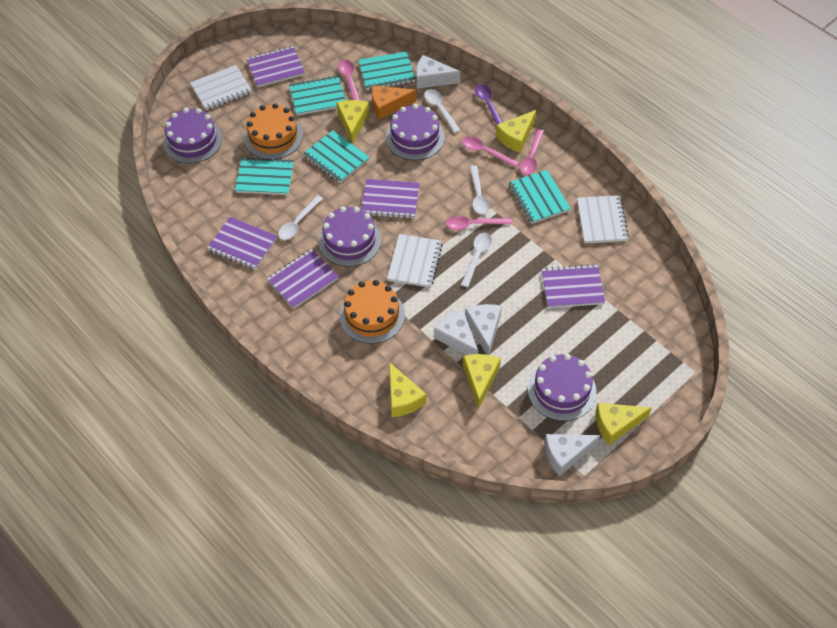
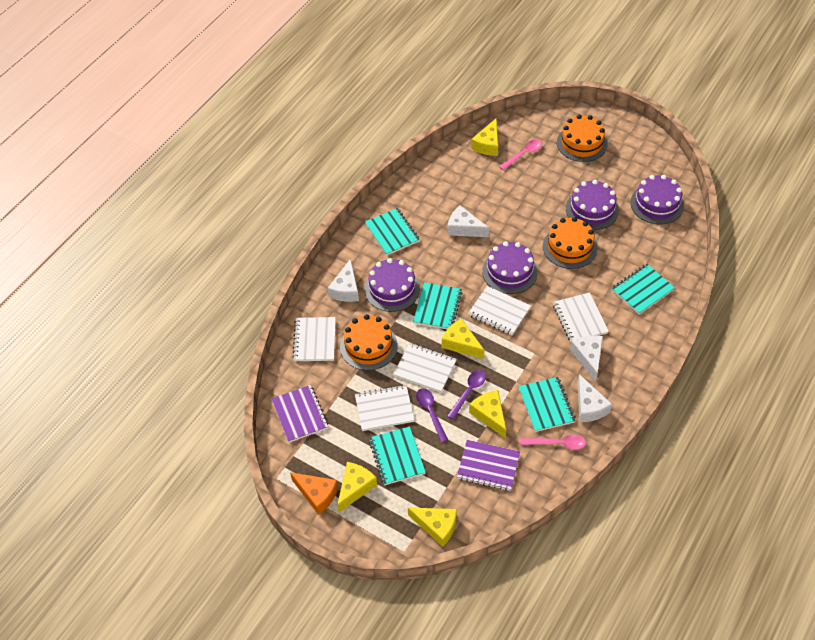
orange cake: [244,103,303,159] [339,280,405,344] = 2 -> [340,314,398,371] [543,217,597,269] [557,115,608,162] = 3
pink spoon: [338,60,359,100] [446,216,512,230] [462,136,520,167] [519,129,544,175] = 4 -> [499,139,542,170] [521,434,586,450] = 2
purple notebook: [207,217,277,269] [246,46,305,88] [267,249,339,309] [361,179,420,219] [542,264,605,308] = 5 -> [272,385,328,442] [457,440,520,491] = 2
purple spoon: [475,84,503,125] = 1 -> [416,388,448,443] [447,370,486,420] = 2
white notebook: [190,65,252,110] [387,234,443,288] [577,195,629,243] = 3 -> [292,317,336,361] [355,385,414,431] [393,343,457,393] [468,286,531,335] [553,292,609,342] = 5
white spoon: [278,195,323,240] [424,89,461,133] [461,233,492,287] [470,165,490,214] = 4 -> none = 0

